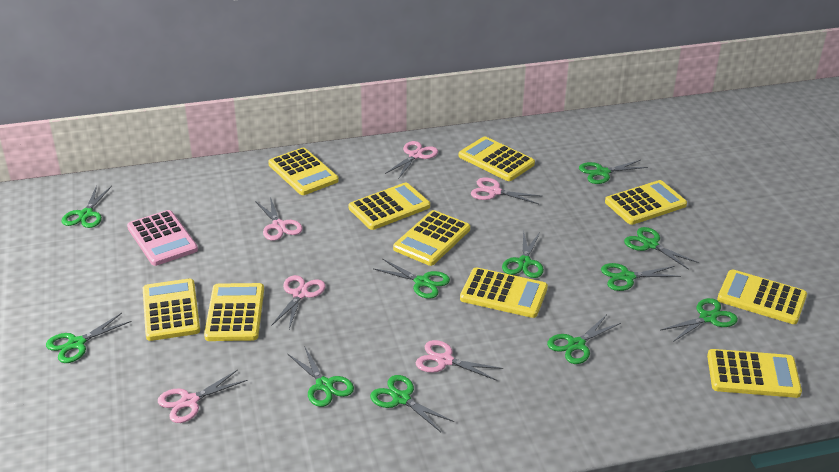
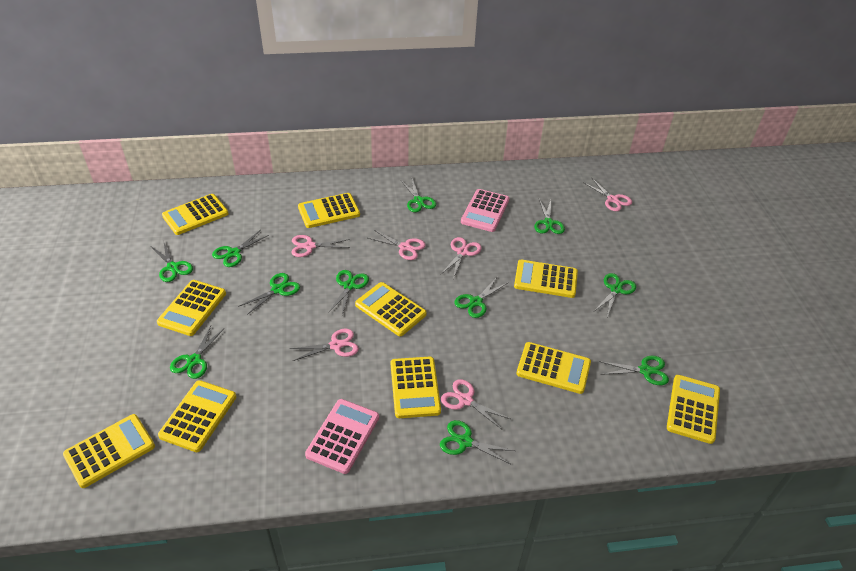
pink calculator: [127,210,198,266] = 1 -> [305,399,379,474] [461,189,509,232] = 2

